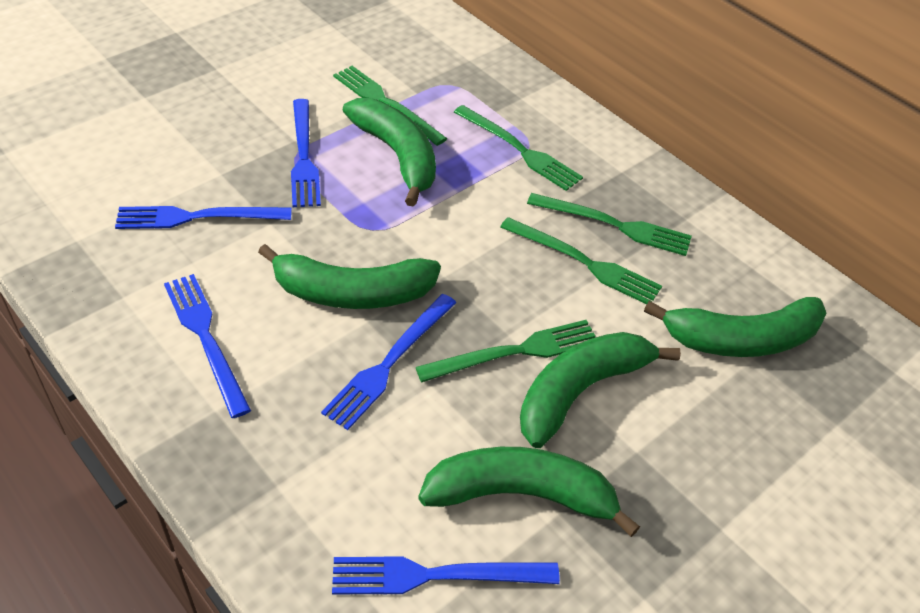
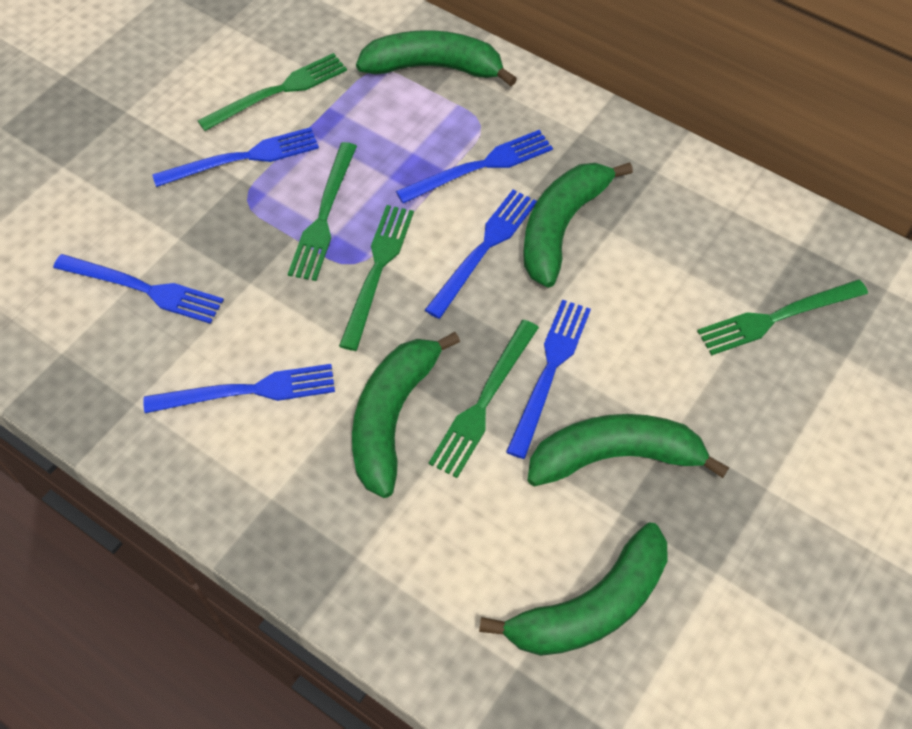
blue fork: [115,206,292,229] [164,274,251,418] [291,99,321,207] [321,294,456,430] [332,556,560,595] = 5 -> [53,254,224,324] [143,364,335,413] [152,127,319,187] [396,130,553,203] [425,189,537,319] [506,300,591,459] = 6

